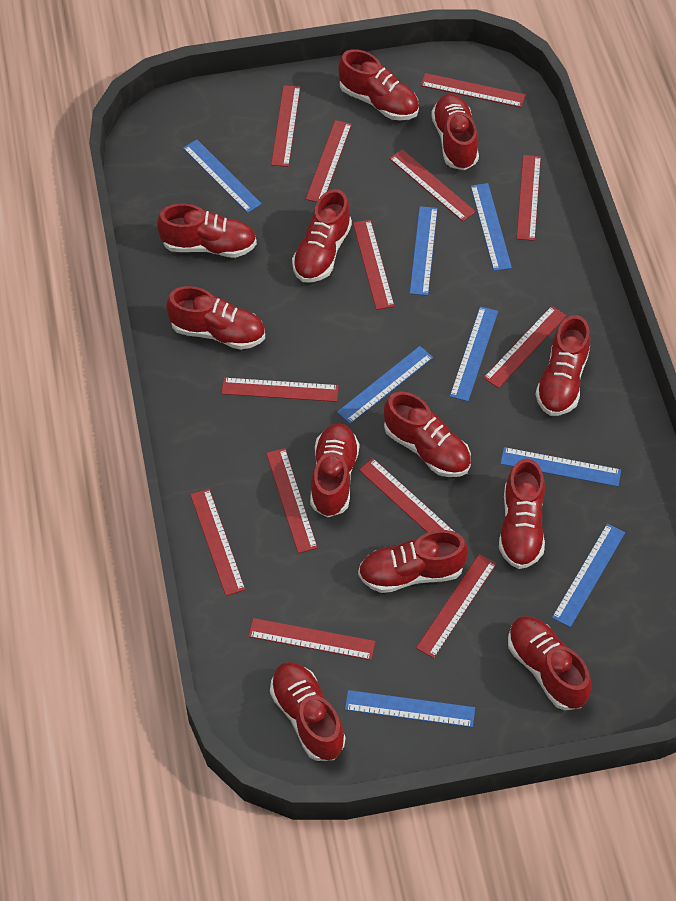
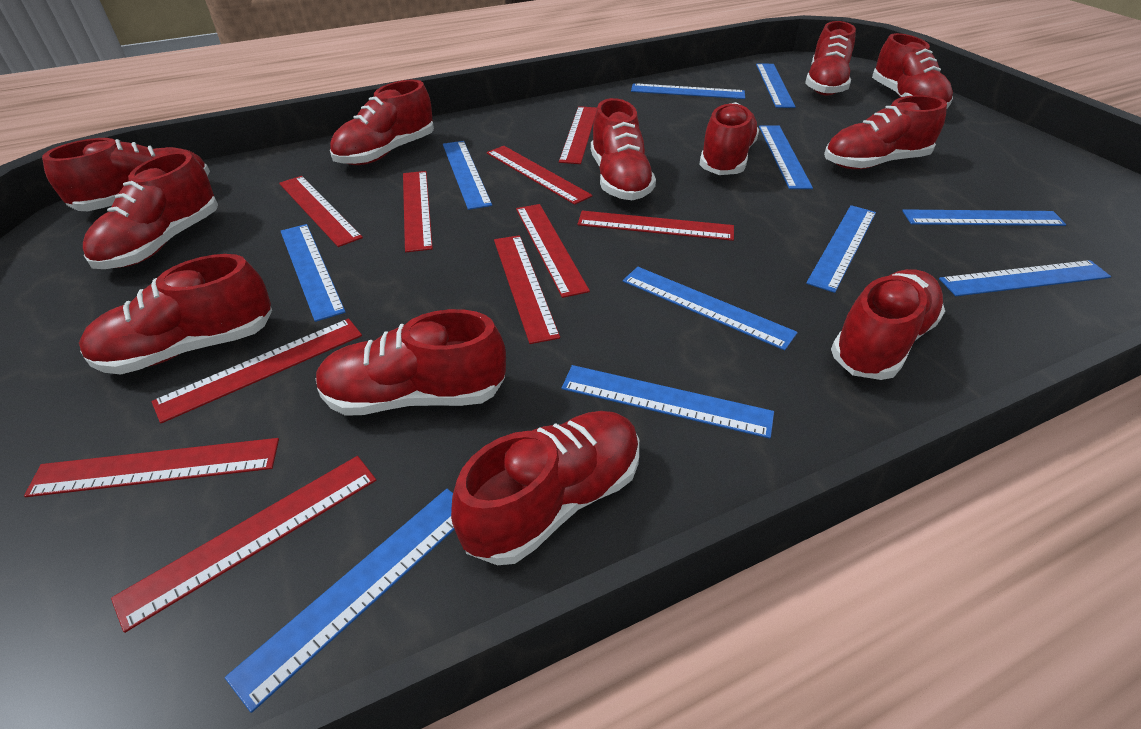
blue ruler: [183,139,262,213] [337,346,433,424] [345,690,475,727] [409,206,438,296] [450,306,498,401] [470,183,512,271] [500,447,621,487] [552,524,625,627] = 8 -> [225,489,455,713] [281,224,346,322] [443,141,492,210] [562,365,774,439] [623,267,798,351] [631,83,745,99] [756,63,796,108] [759,126,813,189] [806,205,876,293] [902,209,1067,226] [939,260,1111,296] = 11
red ruler: [190,489,245,596] [221,377,339,402] [248,618,376,660] [266,448,318,553] [271,85,301,167] [306,120,352,202] [353,220,395,310] [359,458,455,533] [389,149,476,221] [416,554,497,658] [420,73,526,108] [484,306,567,388] [516,155,541,241] = 13 -> [24,438,279,497] [111,456,376,633] [151,318,362,423] [279,176,363,247] [403,171,433,252] [487,146,592,205] [494,235,560,344] [516,204,590,298] [559,106,597,164] [577,211,734,241] = 10

